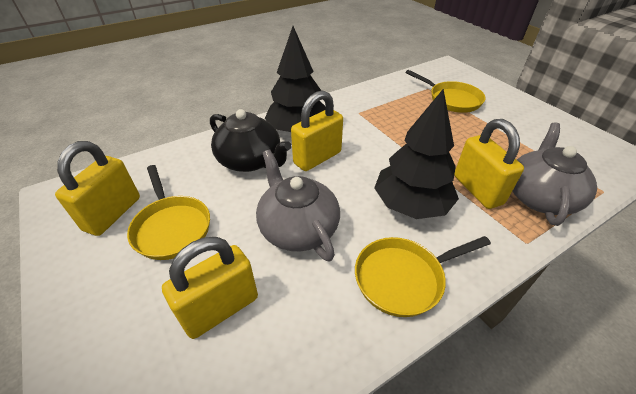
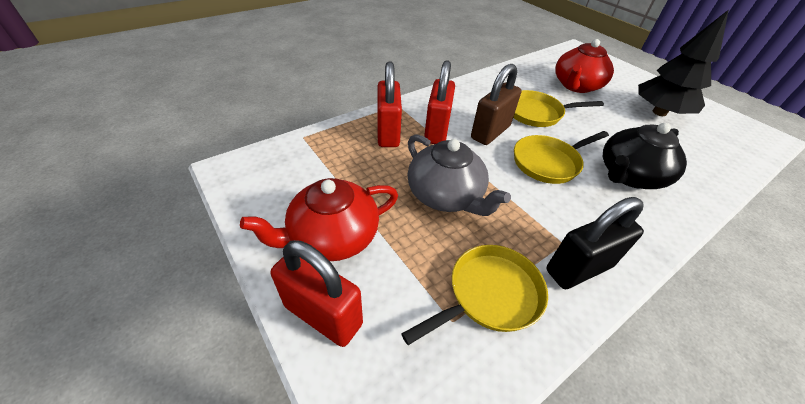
black padlock: none = 0 -> [546,197,644,289] = 1
black tree: [265,26,325,132] [374,89,459,219] = 2 -> [638,10,729,116] = 1
brown padlock: none = 0 -> [471,64,521,145] = 1
grey teapot: [256,150,340,262] [513,122,597,226] = 2 -> [407,134,511,216] = 1
red padlock: none = 0 -> [271,240,363,347] [378,61,402,147] [424,60,455,144] = 3
red teapot: none = 0 -> [240,178,398,261] [555,39,614,93] = 2
yellow padlock: [55,141,140,236] [162,237,258,339] [291,91,343,171] [454,119,524,209] = 4 -> none = 0

